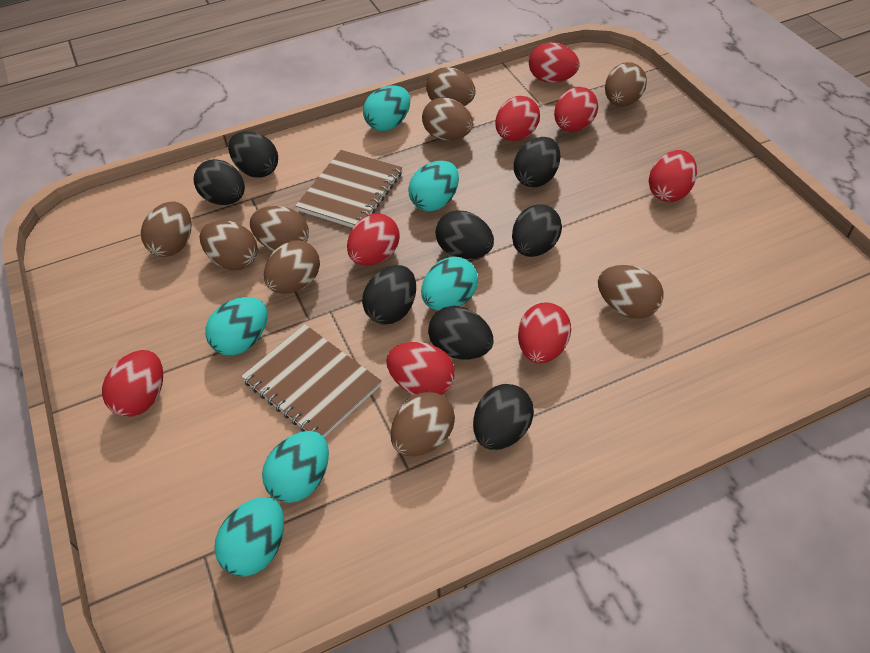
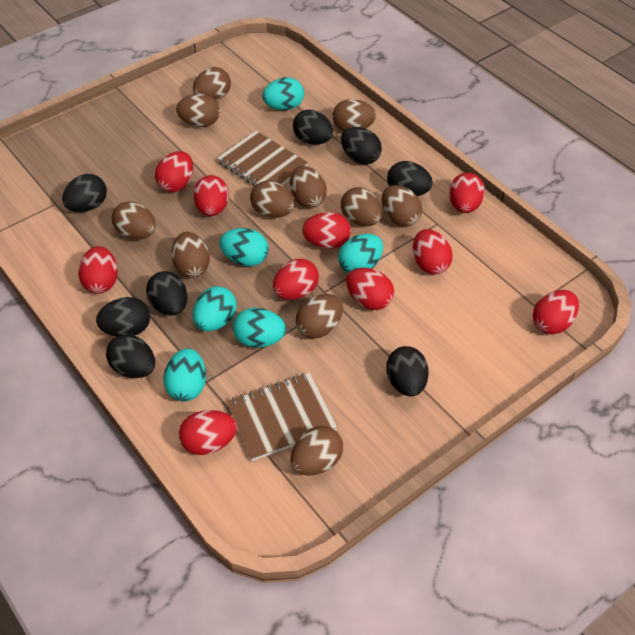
brown egg: [141,201,191,257] [200,220,258,270] [250,206,309,251] [264,240,320,294] [391,392,455,456] [422,98,473,140] [426,67,475,106] [598,265,663,319] [605,62,647,107] = 9 -> [112,201,156,239] [171,232,210,278] [176,94,220,127] [193,67,231,100] [250,181,294,218] [290,166,327,208] [290,426,343,476] [296,294,343,339] [332,99,376,131] [341,187,382,226] [382,185,422,227] = 11
red egg: [102,350,163,417] [347,214,400,266] [386,342,455,395] [495,96,540,141] [518,302,571,363] [529,42,580,83] [554,87,598,132] [649,150,697,202] = 8 -> [78,246,118,293] [155,151,193,192] [179,410,237,455] [193,175,229,216] [273,259,319,300] [302,212,351,249] [346,268,394,310] [413,229,453,274] [449,173,485,213] [533,290,579,334] = 10

